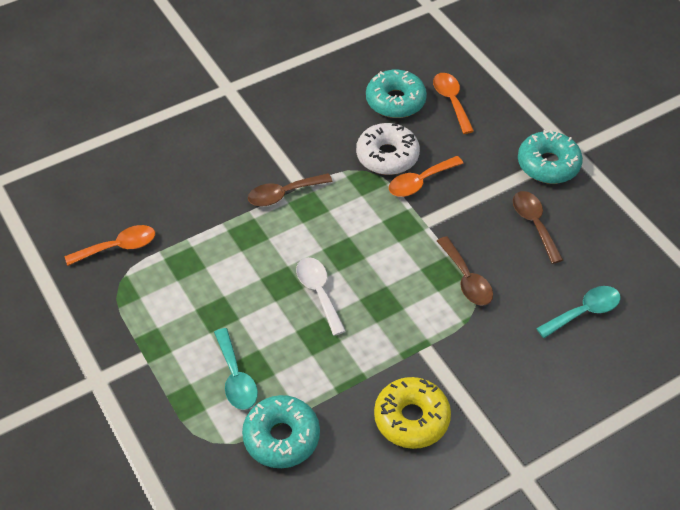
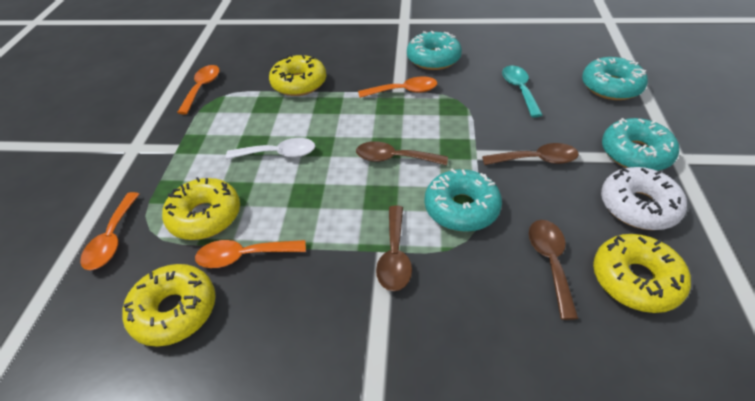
brown spoon: [248,173,333,206] [437,236,493,306] [513,191,563,264] = 3 -> [356,141,448,166] [376,206,412,291] [482,143,579,165] [529,220,579,320] = 4
orange spoon: [65,225,155,266] [389,156,464,197] [433,73,474,134] = 3 -> [80,192,139,270] [177,65,220,115] [195,240,306,268] [358,76,437,98] = 4
turquoise donut: [242,395,320,468] [366,70,427,118] [518,130,583,184] = 3 -> [407,31,462,70] [424,169,502,232] [582,57,648,100] [602,118,679,171] = 4
turquoise spoon: [214,328,258,410] [536,286,621,338] = 2 -> [502,66,542,118] = 1
yellow donut: [374,377,451,449] = 1 -> [122,264,216,347] [162,177,240,240] [269,54,326,96] [593,234,691,313] = 4

